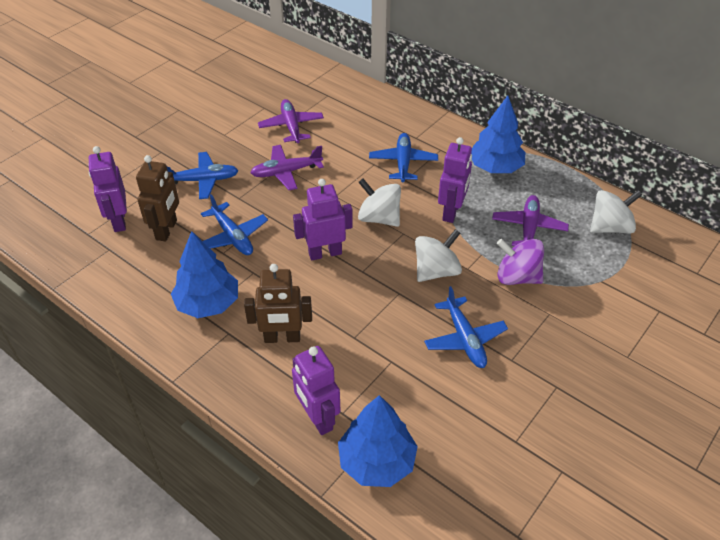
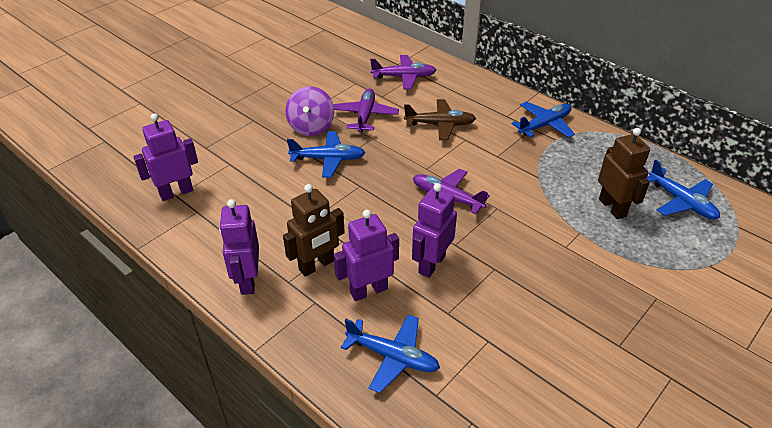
blue tree: [171,231,238,318] [338,395,418,487] [471,96,525,173] = 3 -> none = 0
brown plane: none = 0 -> [404,99,476,140] = 1
white spinning top: [358,179,401,227] [415,229,462,282] [590,190,642,233] = 3 -> none = 0

